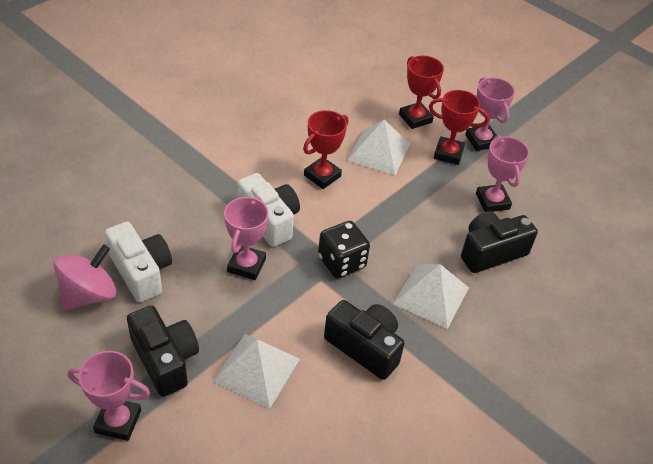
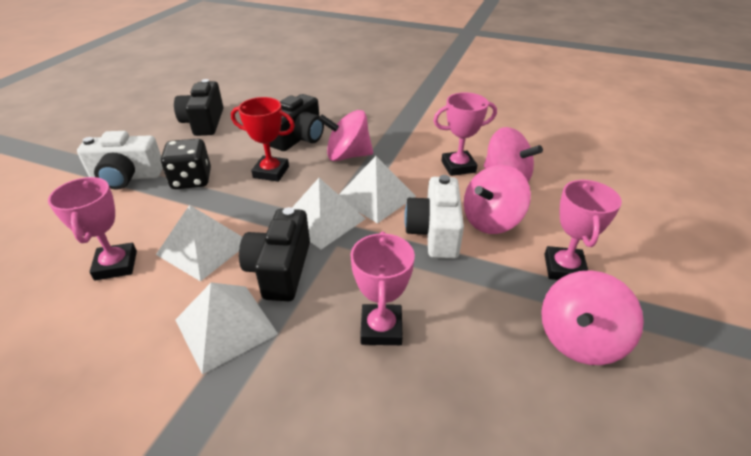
pink spinning top: [54,244,117,310] = 1 -> [318,110,373,161] [464,165,531,234] [484,127,543,182] [541,270,644,365] = 4
red trophy: [303,110,348,189] [399,56,444,129] [429,90,489,165] = 3 -> [231,97,295,182] = 1
white pyramid: [212,334,300,409] [347,120,410,175] [393,264,469,329] = 3 -> [156,205,242,282] [175,282,278,375] [292,178,365,249] [339,156,416,223] = 4

